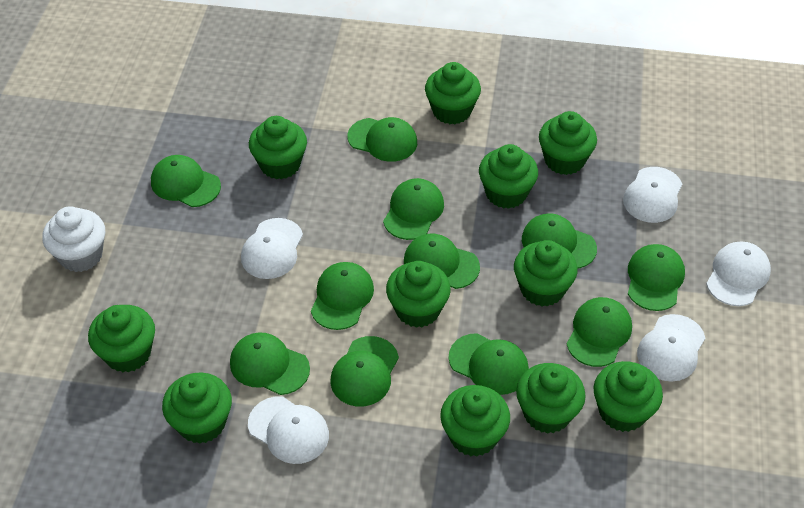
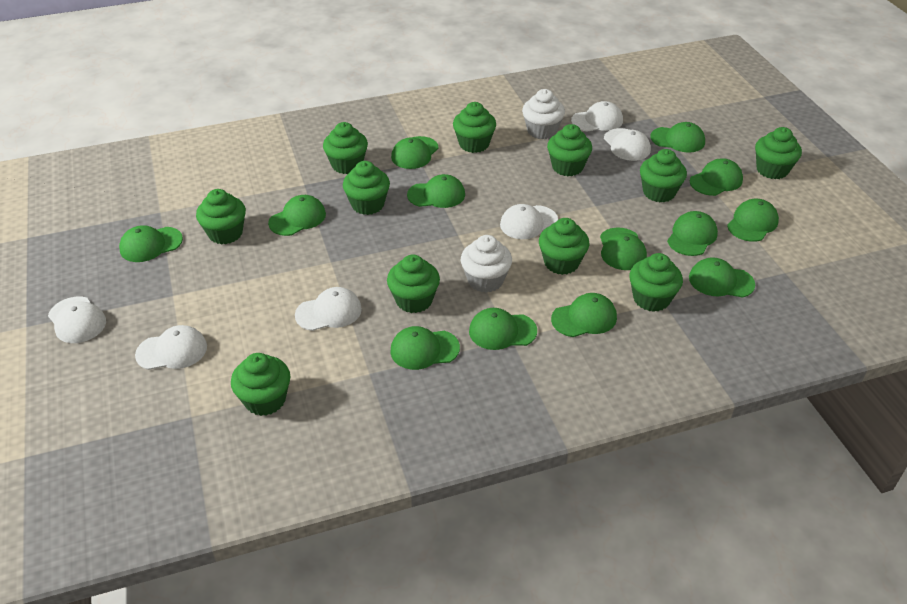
green cap: [151,155,221,207] [230,332,310,395] [311,262,374,330] [330,336,399,407] [348,117,417,162] [383,178,444,240] [404,234,480,289] [448,333,529,395] [522,213,597,269] [567,297,632,367] [628,244,685,311] = 11 -> [119,225,183,262] [268,195,326,236] [390,326,460,370] [391,136,439,169] [407,174,465,208] [469,308,537,350] [551,293,617,337] [600,228,647,270] [650,122,705,153] [667,211,718,256] [689,257,755,298] [690,158,743,196] [727,199,779,242] = 13
white cap: [241,218,303,279] [248,396,329,464] [623,167,682,223] [637,314,705,382] [706,242,771,306] = 5 -> [48,297,106,343] [135,325,207,370] [295,287,362,331] [500,204,558,239] [571,101,623,132] [604,128,651,161] = 6
white cupcake: [42,206,105,272] = 1 -> [461,235,512,293] [522,89,565,139] = 2

